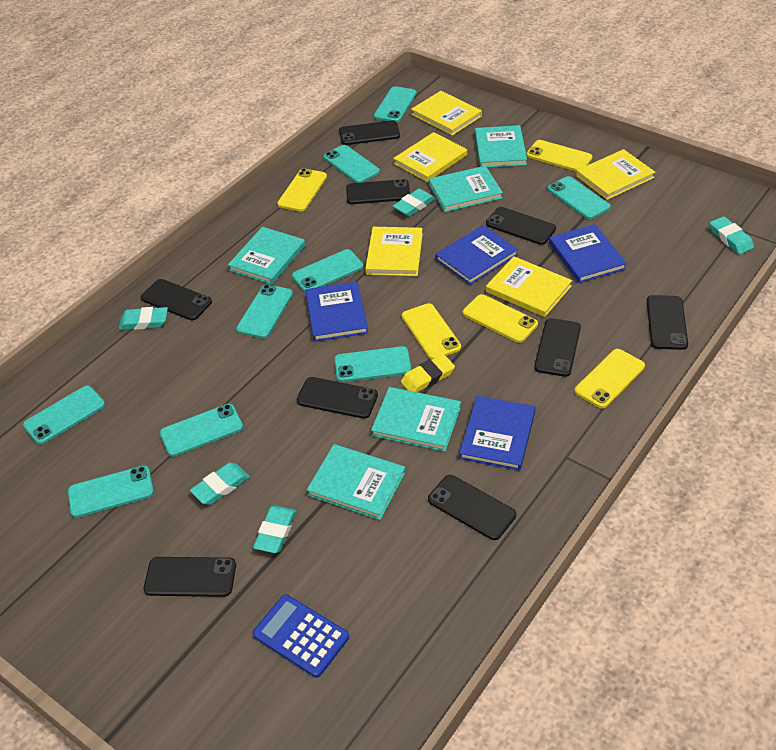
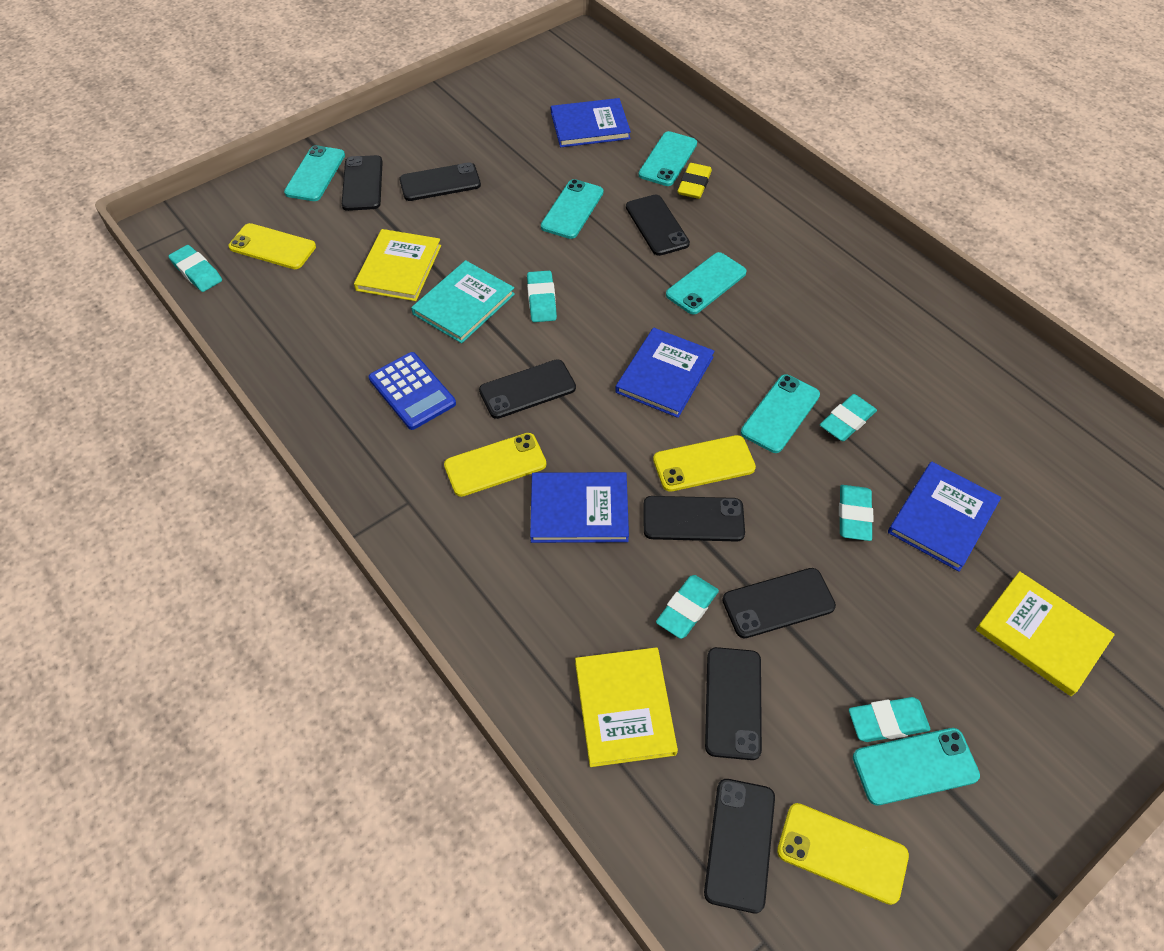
black phone: [141,279,212,320] [144,557,236,597] [297,377,378,419] [339,120,400,145] [346,179,410,204] [428,475,516,540] [486,207,556,245] [534,318,581,377] [647,295,688,350] = 9 -> [342,155,383,211] [399,162,481,201] [479,359,576,419] [626,194,690,256] [643,496,745,541] [704,779,775,913] [705,647,762,760] [722,568,836,638] = 8
turquoise book: [228,227,305,285] [307,444,405,520] [371,387,461,452] [429,166,503,212] [475,125,527,168] = 5 -> [411,260,515,343] = 1
turquoise eraser: [119,307,168,330] [190,463,250,505] [253,506,297,553] [393,188,436,216] [710,216,754,254] = 5 -> [168,245,222,292] [527,271,557,322] [656,575,719,639] [820,394,877,441] [839,485,873,541] [849,697,931,742] = 6
turquoise phone: [23,386,105,445] [68,466,154,518] [160,404,243,457] [236,284,293,338] [292,249,363,292] [324,145,380,183] [334,346,411,382] [374,86,417,122] [548,176,611,219] = 9 -> [284,145,345,201] [541,179,603,239] [639,131,697,186] [666,252,747,315] [741,374,820,453] [853,728,980,805] = 6
yellow book: [365,227,423,276] [393,132,467,182] [411,91,482,136] [486,256,572,317] [576,149,655,200] = 5 -> [354,229,441,301] [575,647,678,767] [976,571,1115,696] = 3
yellow phone: [277,168,327,212] [402,303,461,360] [463,294,538,343] [526,140,592,172] [575,349,645,408] = 5 -> [229,223,316,269] [444,433,546,497] [653,435,756,492] [777,803,909,905] = 4

